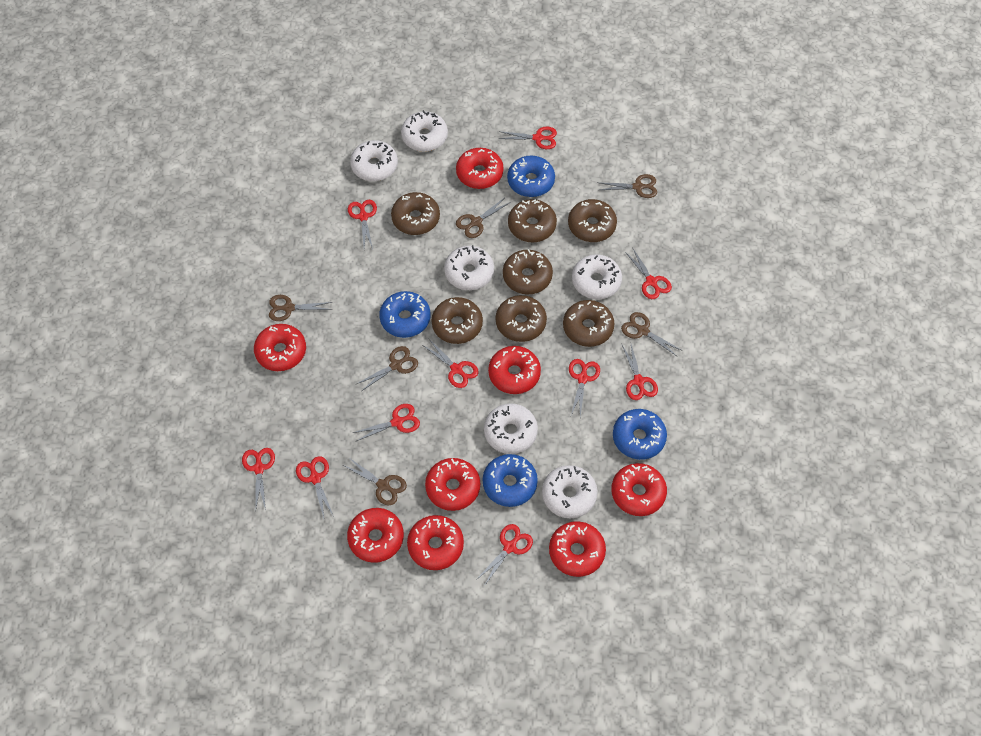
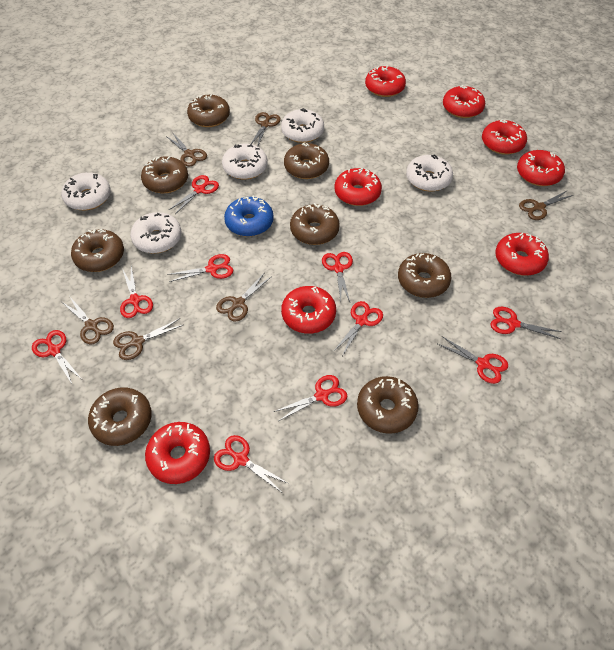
blue donut: [379,291,431,338] [483,454,538,507] [507,155,555,197] [613,409,667,460] = 4 -> [224,195,274,237] = 1
brown donut: [391,192,440,235] [432,297,483,344] [496,295,547,342] [503,249,553,295] [508,199,557,242] [563,300,615,347] [568,199,617,242] = 7 -> [71,229,124,272] [88,387,152,446] [141,156,188,193] [187,94,230,127] [284,142,329,179] [290,203,340,245] [357,376,419,434] [398,253,451,298] = 8
white donut: [350,140,398,181] [401,110,448,152] [444,245,494,290] [484,403,538,454] [542,465,598,518] [572,254,622,300] = 6 -> [61,172,111,210] [130,212,181,253] [222,144,268,180] [281,108,324,143] [406,154,453,192] = 5

